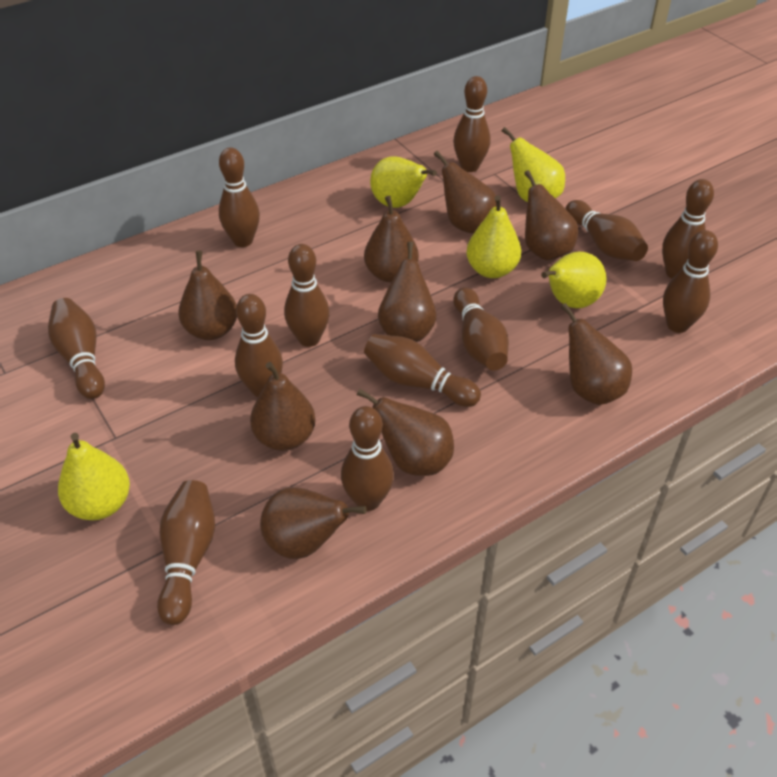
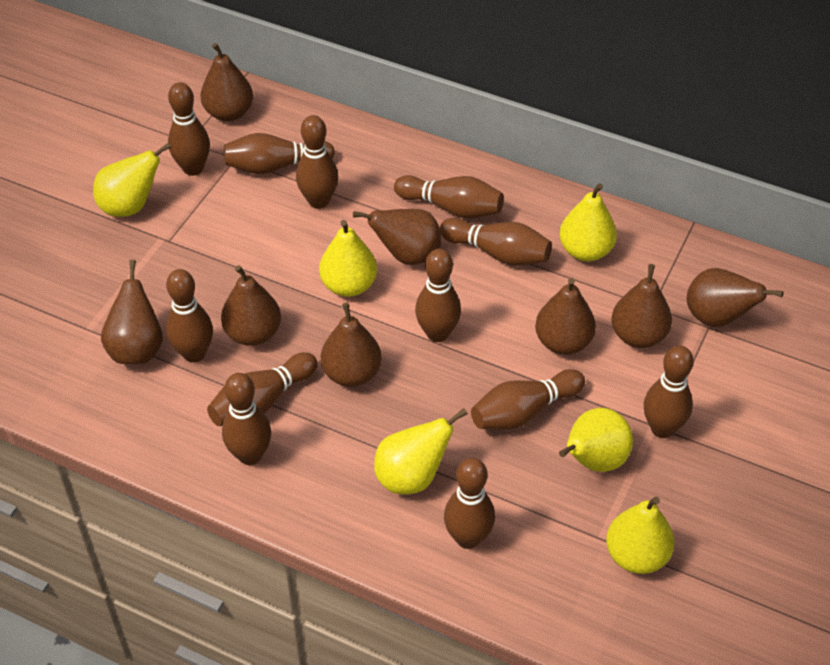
brown pear: [179,251,237,340] [250,362,316,451] [260,487,367,559] [357,389,454,476] [364,195,419,282] [378,241,437,342] [434,151,497,234] [524,170,578,260] [561,303,632,405] = 9 -> [101,260,163,364] [201,43,253,121] [221,265,281,346] [321,303,382,387] [353,209,442,265] [535,278,596,355] [612,264,672,348] [687,268,784,327] = 8
yellow pear: [58,433,130,520] [370,156,437,208] [466,195,521,278] [502,127,565,202] [541,251,607,308] = 5 -> [93,143,172,217] [319,220,377,297] [374,408,468,494] [559,183,617,261] [559,408,633,472] [606,497,675,574] = 6

